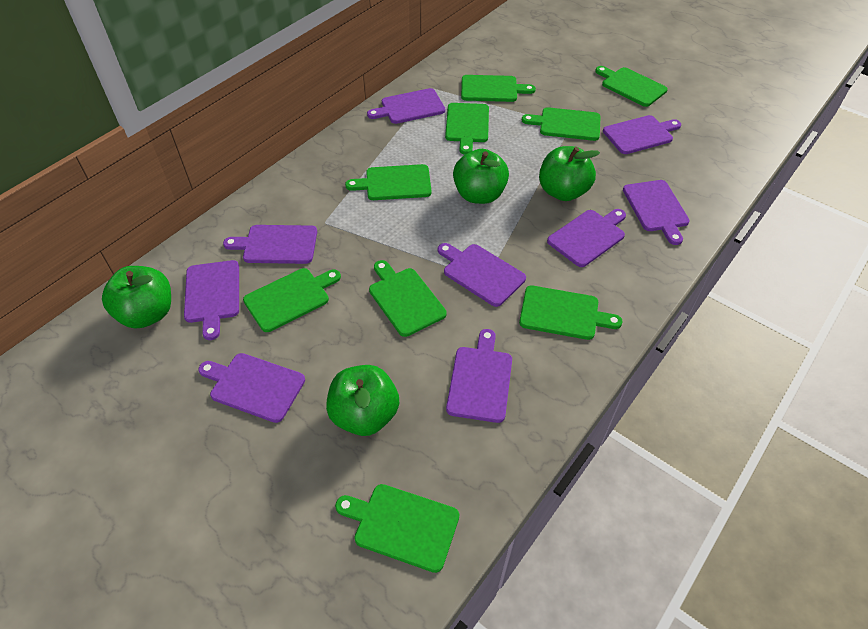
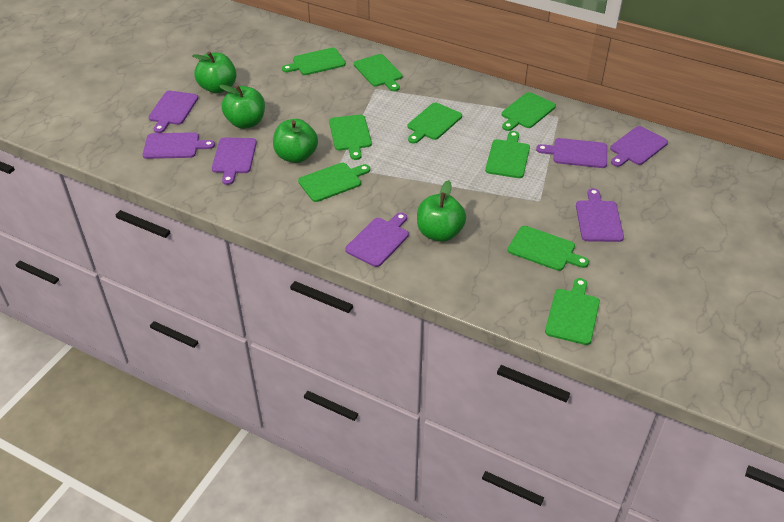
purple cutting board: [184,260,239,340] [198,353,305,423] [223,225,317,264] [367,88,445,124] [438,243,526,307] [446,329,512,423] [547,209,626,267] [603,115,681,154] [623,180,690,245] = 9 -> [143,132,215,159] [149,91,198,133] [212,137,257,185] [345,212,409,267] [536,138,607,168] [576,188,624,242] [610,126,668,167] = 7

